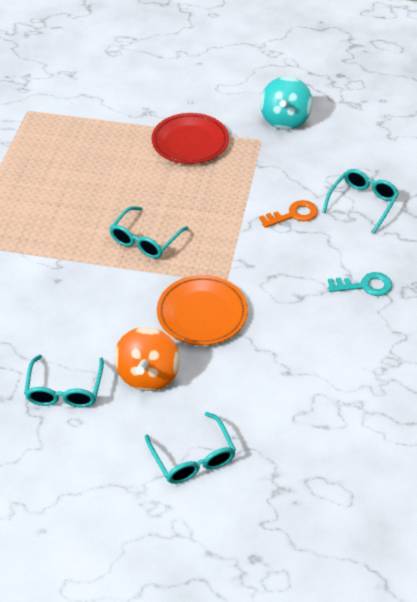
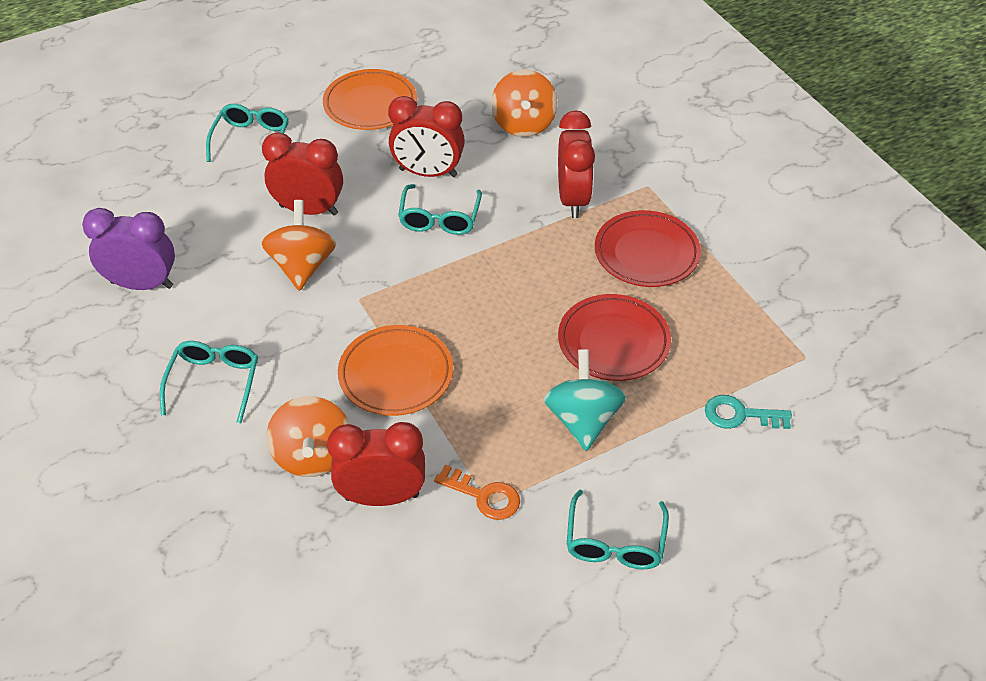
orange plate: [157,275,248,345] = 1 -> [323,69,417,130] [338,325,453,416] = 2
orange spinning top: [114,327,180,391] = 1 -> [261,200,336,291] [266,396,350,477] [491,69,558,137] = 3
purple clock: none = 0 -> [82,208,175,290] = 1
red clock: none = 0 -> [262,132,343,215] [327,422,425,506] [388,96,465,177] [558,111,595,218] = 4
red plate: [152,113,229,164] = 1 -> [558,294,671,381] [595,210,701,287] = 2

